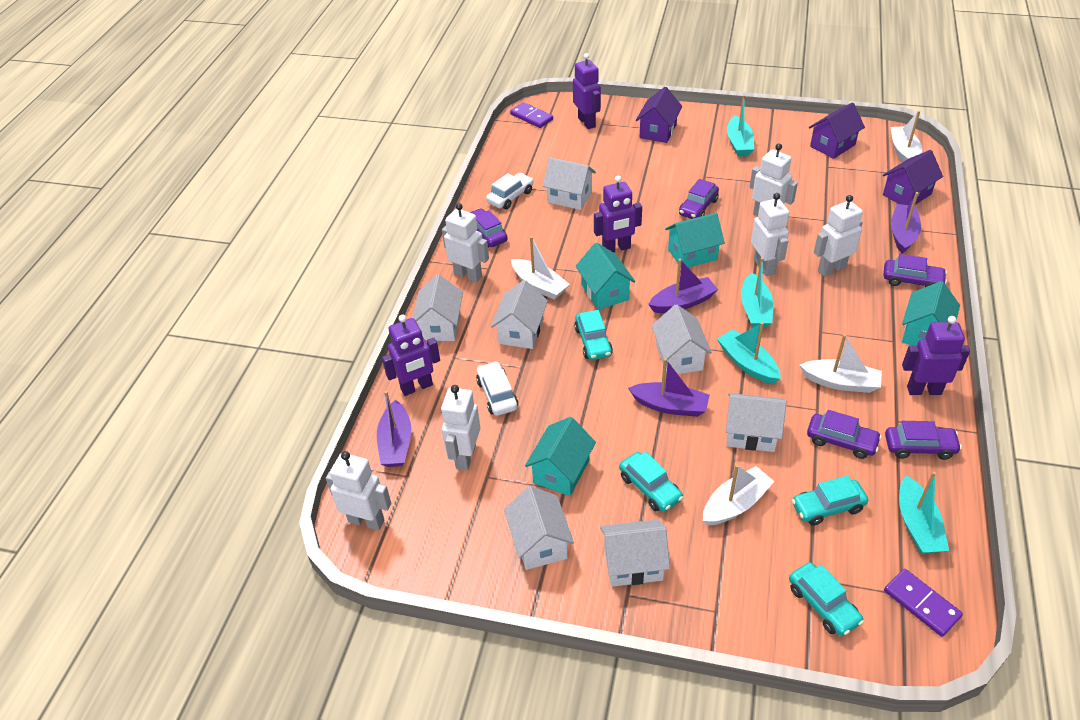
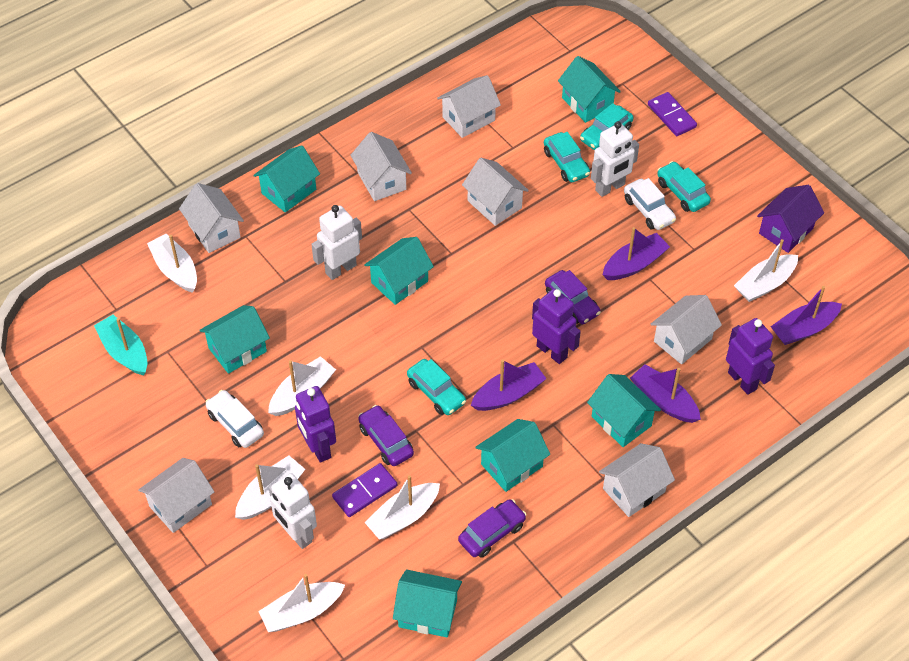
purple car: [470,208,508,247] [679,179,719,219] [807,410,882,459] [883,254,947,287] [885,421,962,460] = 5 -> [358,405,414,466] [458,499,527,558] [545,270,601,324] = 3
purple house: [636,87,682,143] [809,102,865,159] [883,150,943,205] = 3 -> [757,185,824,253] = 1
purple robot: [382,315,440,396] [573,53,601,129] [594,176,642,252] [902,316,970,395] = 4 -> [295,386,336,463] [532,288,581,364] [726,318,775,395] = 3
turquoise boat: [717,322,781,384] [727,95,754,157] [741,257,773,328] [899,471,949,554] = 4 -> [94,315,147,375] = 1
turquoise house: [525,417,596,496] [576,243,635,310] [665,213,725,268] [902,281,960,345] = 4 -> [200,305,270,374] [253,145,320,213] [364,237,434,305] [393,570,462,638] [475,419,550,492] [558,56,621,123] [587,374,661,447] = 7
white boat: [511,236,570,300] [703,464,775,525] [800,334,882,393] [890,111,922,162] = 4 -> [147,234,197,293] [235,455,305,520] [258,574,345,632] [268,356,336,416] [364,475,440,540] [734,239,798,302] = 6
white robot: [326,451,391,531] [441,385,480,470] [442,203,489,283] [749,144,798,216] [751,193,789,276] [814,195,863,277] = 6 -> [268,473,317,549] [311,205,362,280] [591,121,639,197] = 3

